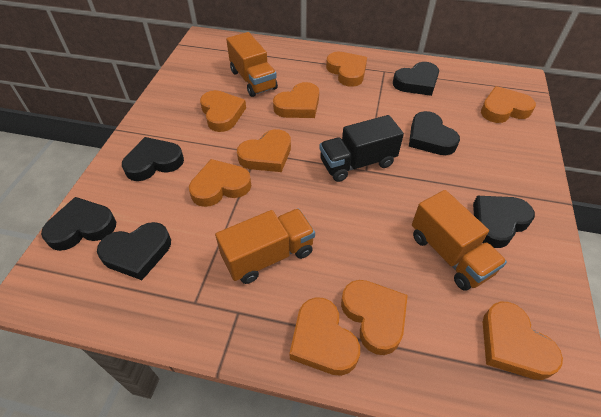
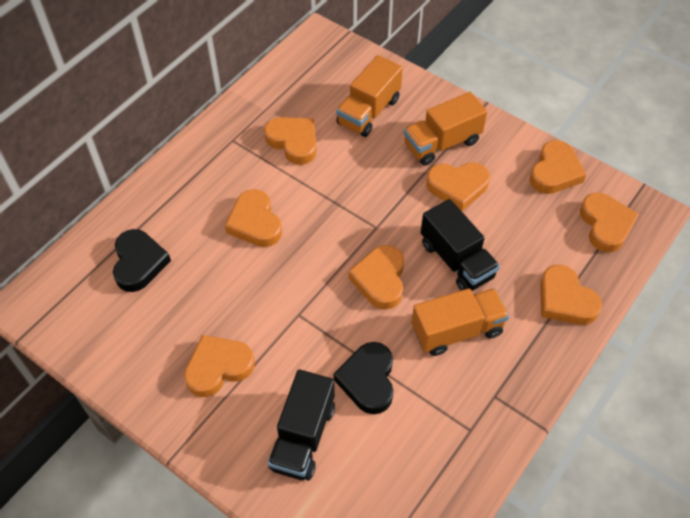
black heart: [41,197,116,251] [97,222,171,280] [122,137,184,181] [393,62,439,96] [409,111,460,155] [473,196,535,248] = 6 -> [113,229,171,292] [334,342,393,414] = 2
black truck: [319,115,404,182] = 1 -> [268,369,335,480] [421,199,500,291] = 2
orange heart: [189,159,251,207] [200,90,246,132] [237,129,291,172] [273,82,319,118] [289,297,360,376] [326,52,367,87] [341,280,408,355] [481,86,536,123] [483,302,563,380] = 9 -> [184,335,255,397] [225,189,282,247] [264,117,317,165] [348,245,404,310] [426,162,490,211] [530,140,586,194] [540,265,602,325] [580,193,639,252] = 8

